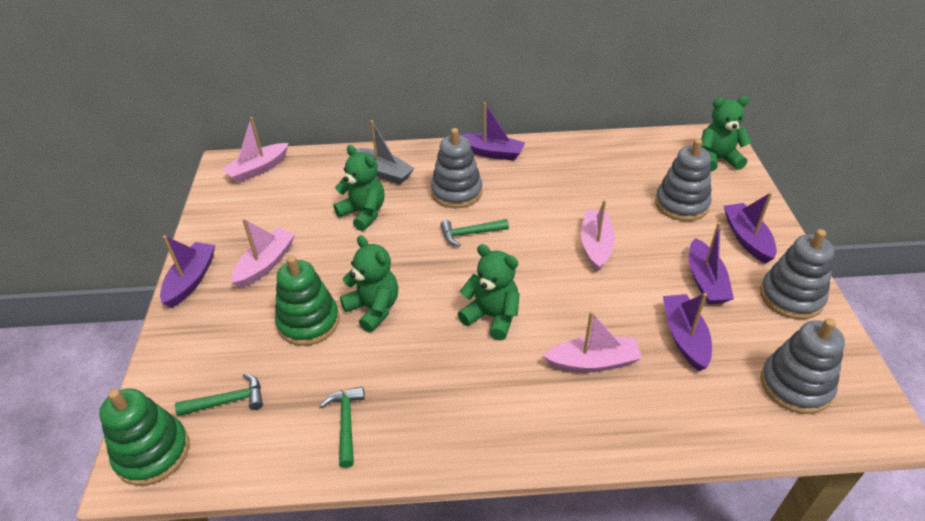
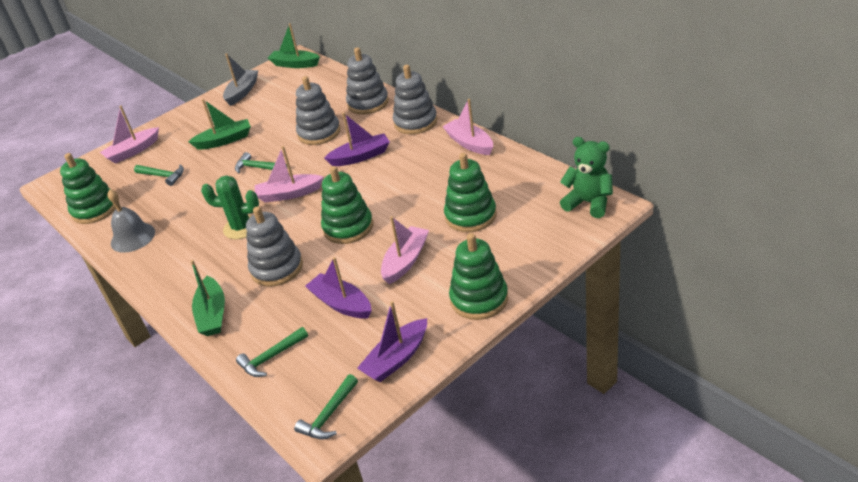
green boat: none = 0 -> [188,99,251,149] [191,260,225,336] [268,23,320,68] = 3
green cactus: none = 0 -> [201,175,259,239] = 1
green hammer: [175,373,263,416] [320,386,365,468] [440,219,509,247] = 3 -> [134,164,184,186] [235,152,287,173] [236,327,308,377] [294,374,358,439] = 4
green stacking toy: [99,388,189,486] [275,256,340,346] = 2 -> [60,153,116,224] [321,166,373,244] [444,153,497,232] [449,233,508,320] = 4
green teddy bear: [333,145,384,231] [340,235,398,332] [458,244,520,341] [701,96,752,172] = 4 -> [560,137,613,218] = 1
grey bell: none = 0 -> [107,189,155,253] = 1
purple boat: [160,235,215,308] [461,102,525,161] [663,293,712,371] [689,222,734,304] [724,192,777,264] = 5 -> [305,257,371,319] [324,113,390,166] [357,301,427,382] = 3

